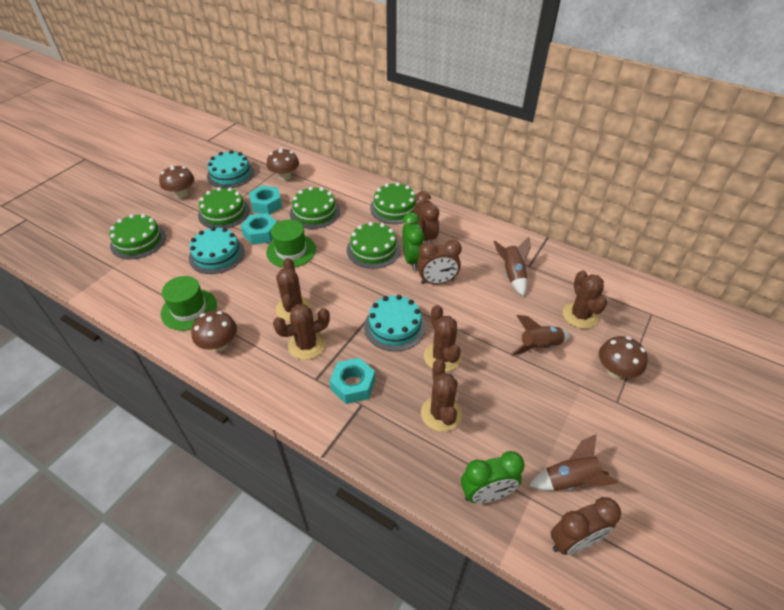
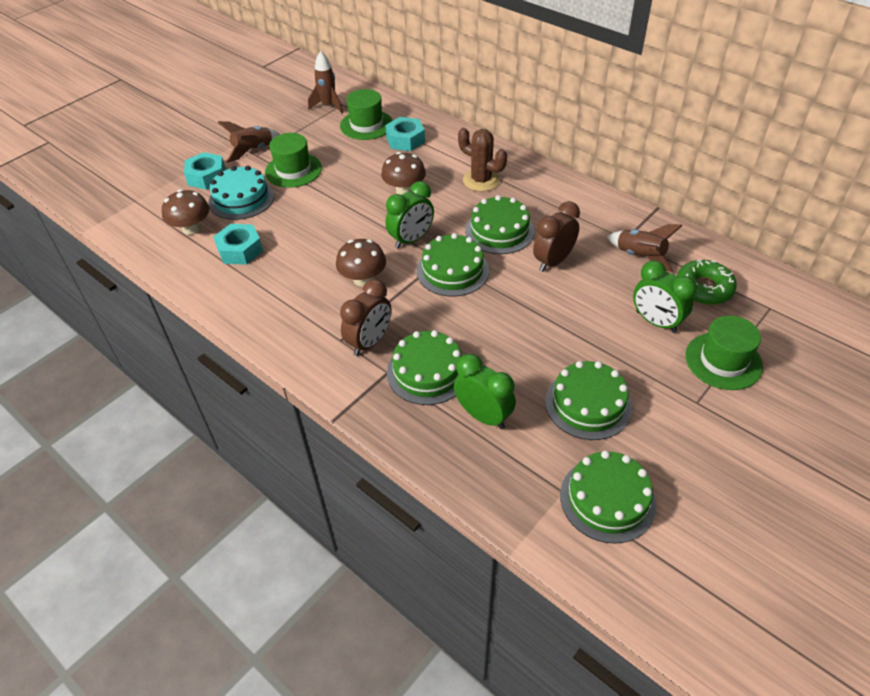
brown cactus: [273,304,330,360] [276,258,311,321] [421,359,462,432] [424,305,461,372] [563,270,607,329] = 5 -> [458,128,507,192] = 1
brown clock: [414,191,439,243] [417,240,462,284] [550,497,621,555] = 3 -> [340,279,392,356] [533,201,580,272] = 2
brown mushroom: [159,165,194,198] [191,311,237,351] [267,148,299,181] [599,336,648,378] = 4 -> [162,189,210,235] [336,239,386,286] [381,152,426,195] = 3
green clock: [402,212,424,270] [461,451,525,503] = 2 -> [385,181,434,249] [454,354,516,429] [633,261,697,333] = 3
green donut: none = 0 -> [677,260,737,305] = 1
green hat: [161,276,217,331] [266,220,316,268] = 2 -> [265,133,322,188] [340,89,393,140] [685,316,763,390] = 3
turquoise cake: [189,227,245,274] [207,150,254,188] [364,295,426,351] = 3 -> [208,166,274,220] = 1

